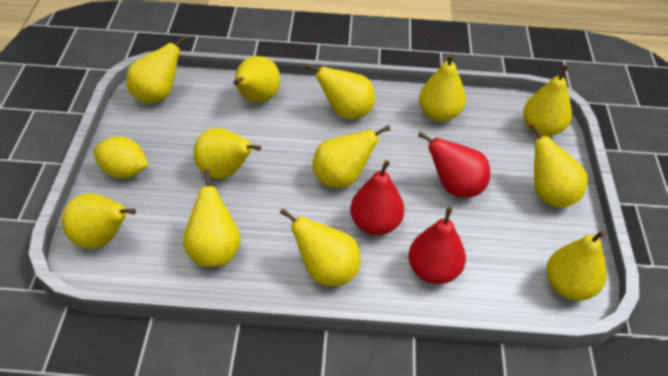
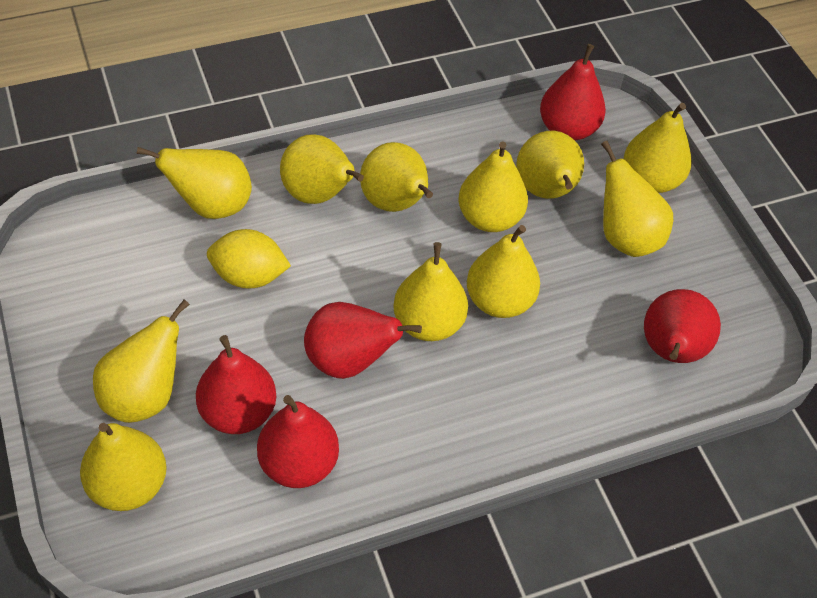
red pear: [350,160,404,235] [408,207,466,284] [418,132,490,198] = 3 -> [196,335,276,434] [257,395,339,488] [304,302,422,379] [540,44,606,141] [644,289,721,363] = 5
yellow pear: [62,193,136,249] [126,35,188,103] [183,169,241,267] [194,128,261,179] [233,56,280,102] [280,208,360,286] [305,63,375,119] [313,125,390,188] [419,53,466,122] [523,65,572,136] [530,124,588,208] [546,230,607,300] = 12 -> [80,423,167,511] [93,299,190,423] [137,147,252,219] [280,134,364,204] [360,142,433,212] [393,242,468,341] [458,141,528,232] [467,225,540,318] [516,131,584,199] [601,141,673,257] [624,103,692,193] = 11

